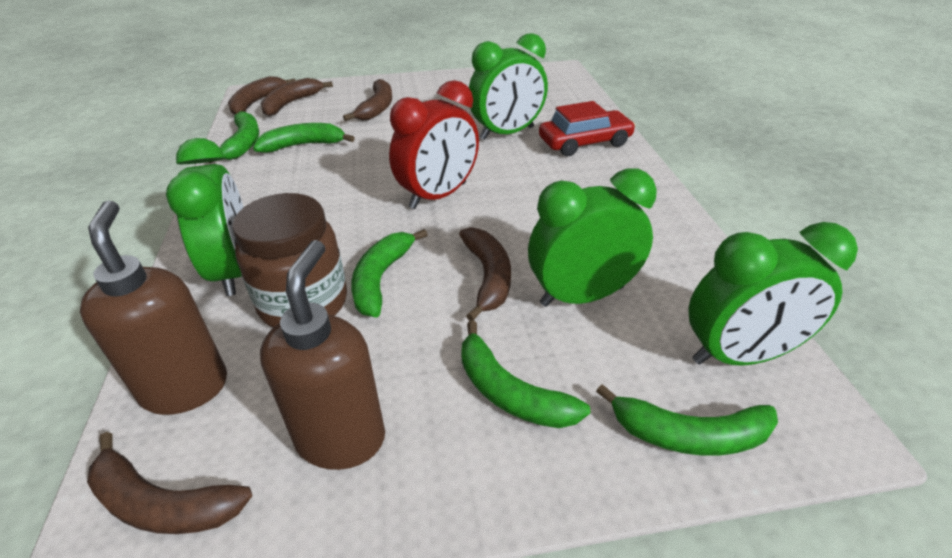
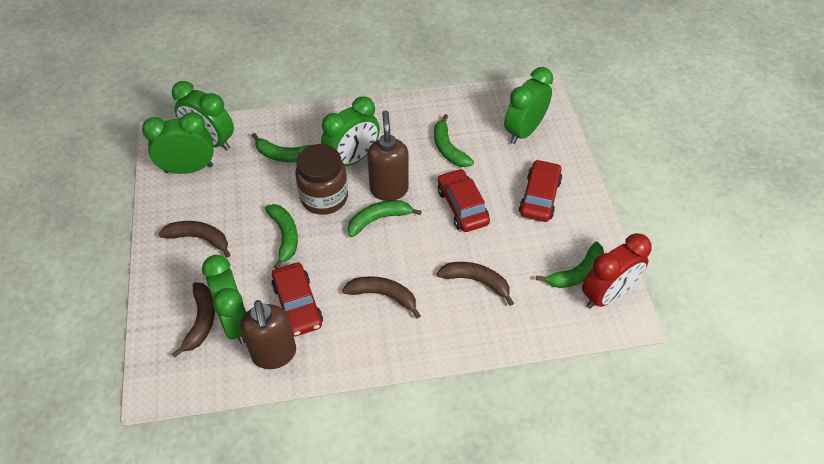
brown banana: [87,432,252,534] [228,76,295,114] [261,78,333,116] [343,79,392,121] [459,227,511,321] = 5 -> [159,221,230,258] [172,282,215,358] [343,276,421,318] [437,262,514,306] = 4
green clock: [166,138,244,296] [469,33,548,140] [528,168,657,307] [688,222,858,366] = 4 -> [142,112,213,174] [172,81,234,150] [202,255,247,344] [321,96,380,166] [504,67,553,144] = 5
red car: [539,101,636,156] = 1 -> [271,263,323,336] [438,169,490,232] [519,159,562,222] = 3

